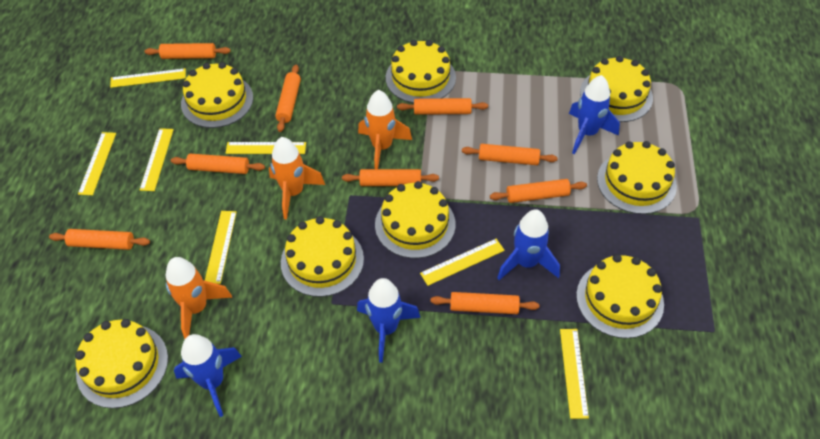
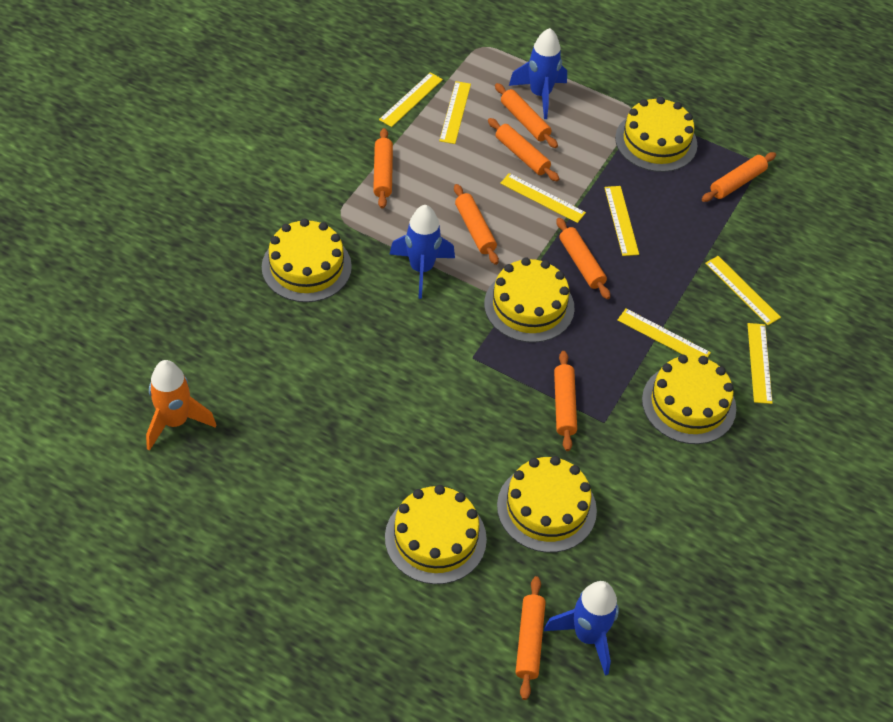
blue rocket: [174,334,242,417] [357,278,421,363] [497,209,560,280] [569,75,620,154] = 4 -> [390,205,455,299] [509,28,567,119] [544,581,619,676] = 3
orange rocket: [166,257,232,339] [269,137,325,219] [358,90,412,169] = 3 -> [146,360,216,451] = 1
orange rolling pin: [49,229,150,250] [144,43,231,59] [171,154,265,174] [275,65,301,132] [342,169,439,186] [397,98,488,115] [431,292,539,314] [462,144,558,165] [490,179,587,203] = 9 -> [373,128,393,209] [454,184,499,265] [488,118,559,182] [495,83,558,148] [516,576,546,700] [554,351,577,451] [556,218,610,299] [702,152,776,202] = 8
yellow cake: [75,319,168,408] [181,62,253,128] [281,216,364,297] [375,181,455,258] [386,40,456,103] [576,254,664,339] [580,56,653,122] [597,141,677,214] = 8 -> [262,218,352,302] [385,485,487,584] [484,257,575,343] [497,456,597,553] [615,97,698,172] [642,355,736,444] = 6

